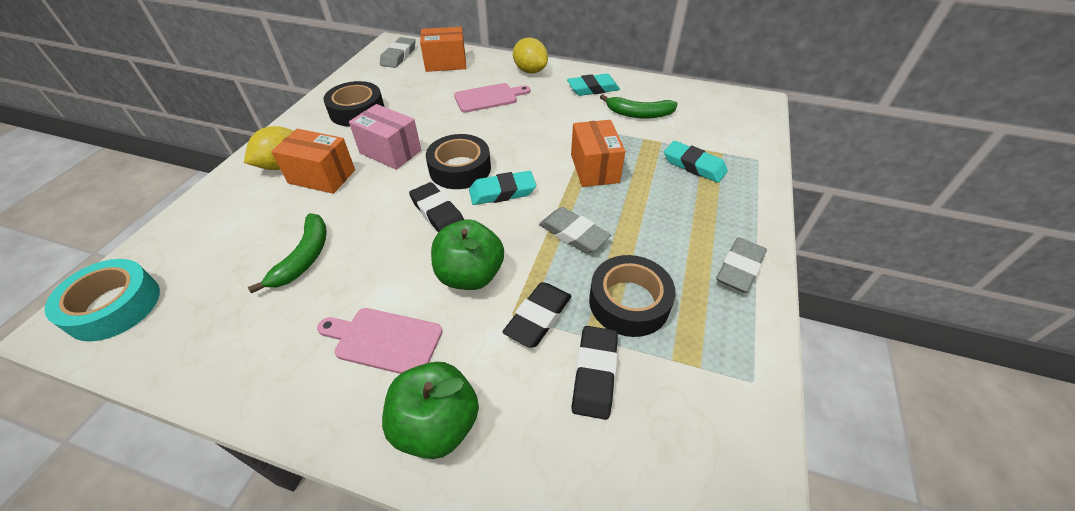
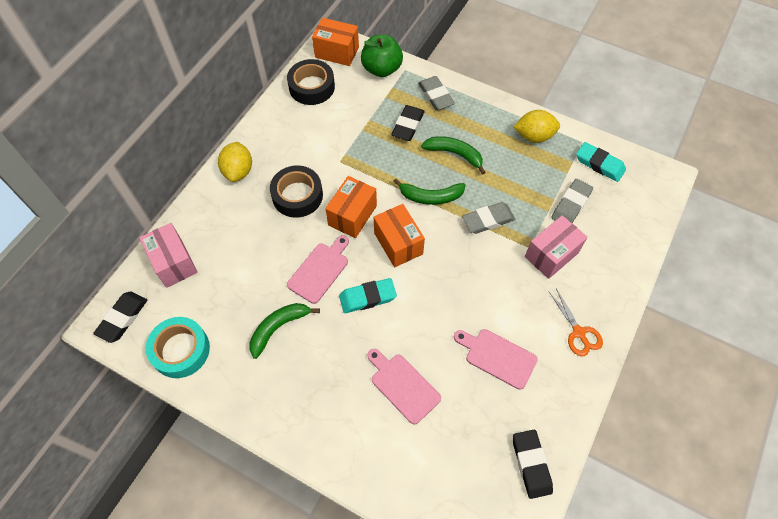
black tape: [323,81,385,127] [426,134,491,189] [589,255,676,337] = 3 -> [270,165,323,218] [287,59,335,105] = 2
green apple: [382,362,479,459] [431,219,504,290] = 2 -> [361,35,403,77] = 1
green banana: [248,213,327,293] [600,94,678,119] = 2 -> [250,303,320,359] [393,178,466,205] [421,136,486,175] = 3
orange scissors: none = 0 -> [549,288,603,356] = 1
pink box: [349,104,421,170] = 1 -> [139,223,198,288] [525,215,588,279] = 2
pink cutting board: [317,308,442,374] [454,83,531,113] = 2 -> [287,235,349,304] [367,349,441,424] [454,329,538,390] = 3
turquoise eraser: [469,171,536,205] [567,74,620,96] [664,141,728,183] = 3 -> [339,278,397,313] [576,142,626,182] = 2

